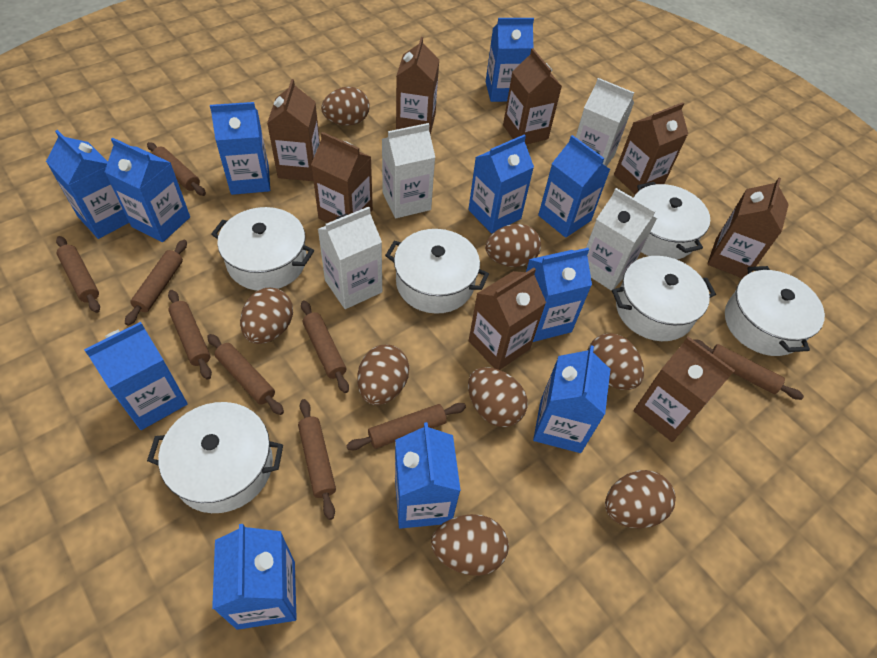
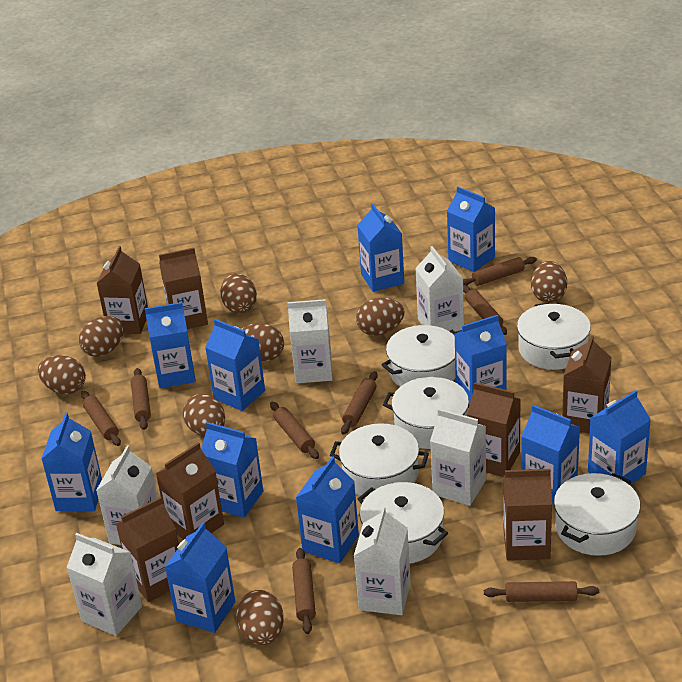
brown carton: [267,79,320,181] [311,132,373,223] [396,37,439,135] [469,268,546,370] [503,48,562,144] [614,102,688,194] [633,337,735,442] [707,178,789,278] = 8 -> [96,246,148,334] [116,497,179,602] [156,442,224,539] [159,248,208,329] [467,383,521,477] [503,469,552,561] [562,335,612,433] = 7
brown rolling pin: [56,236,100,313] [125,240,187,326] [147,142,206,196] [168,290,212,380] [207,334,284,415] [298,399,336,520] [301,301,349,393] [346,403,466,450] [693,339,804,400] = 9 -> [81,391,121,446] [131,368,151,430] [270,402,319,459] [292,548,316,634] [341,371,378,435] [463,257,537,286] [463,285,507,335] [484,581,599,602] = 8
white carton: [318,207,382,309] [382,123,435,219] [576,78,634,167] [586,188,657,291] = 4 -> [66,533,142,636] [96,445,158,545] [287,299,333,383] [354,506,411,615] [415,246,464,332] [430,409,486,506] = 6

